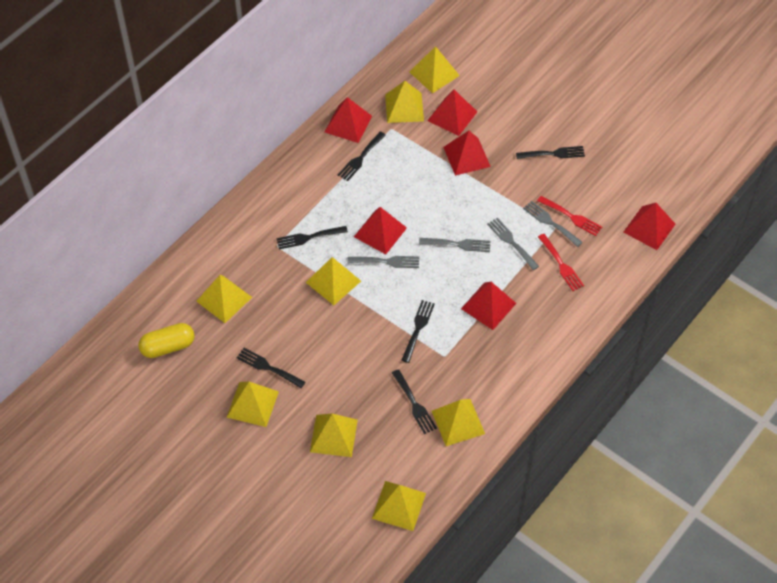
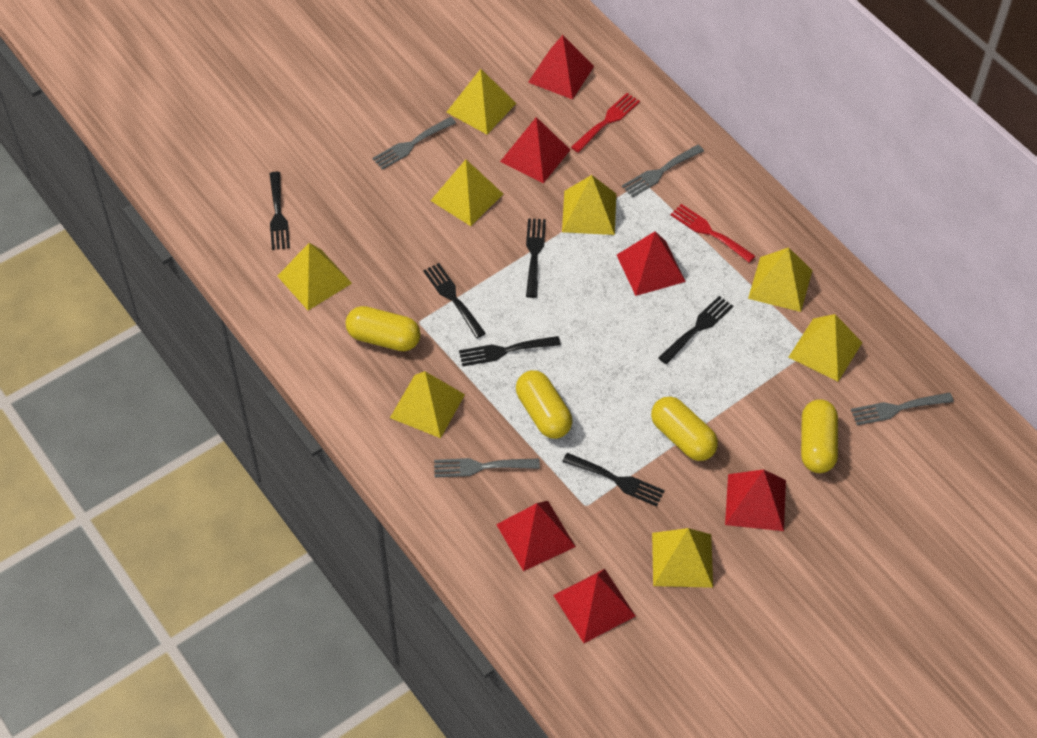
yellow capsule: [138,323,195,358] = 1 -> [346,306,421,351] [516,370,572,439] [651,397,718,461] [801,399,838,473] = 4

